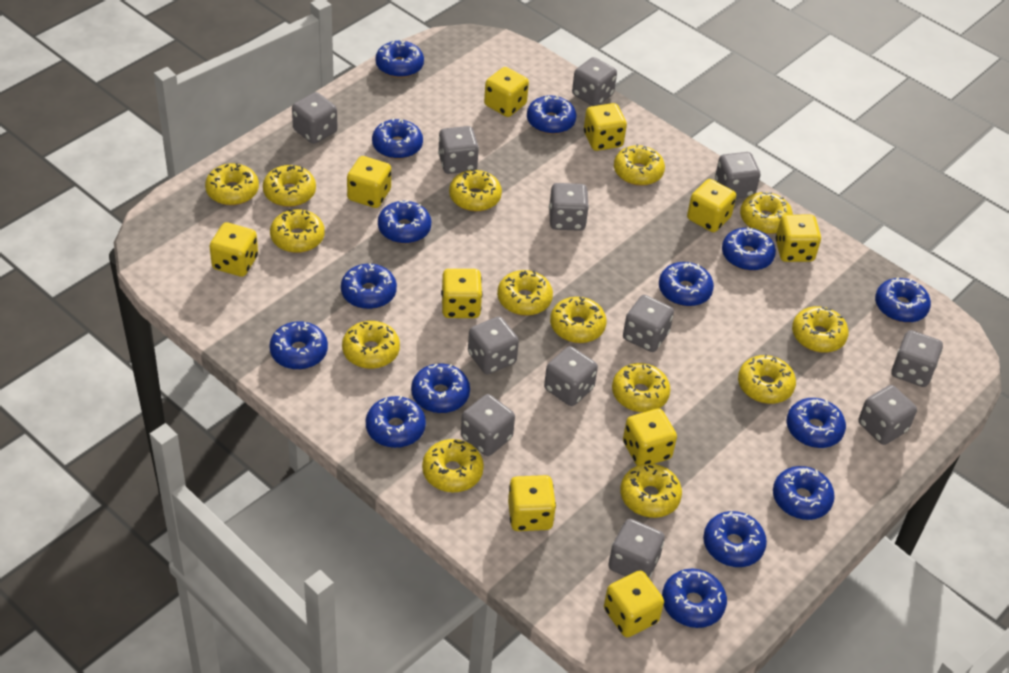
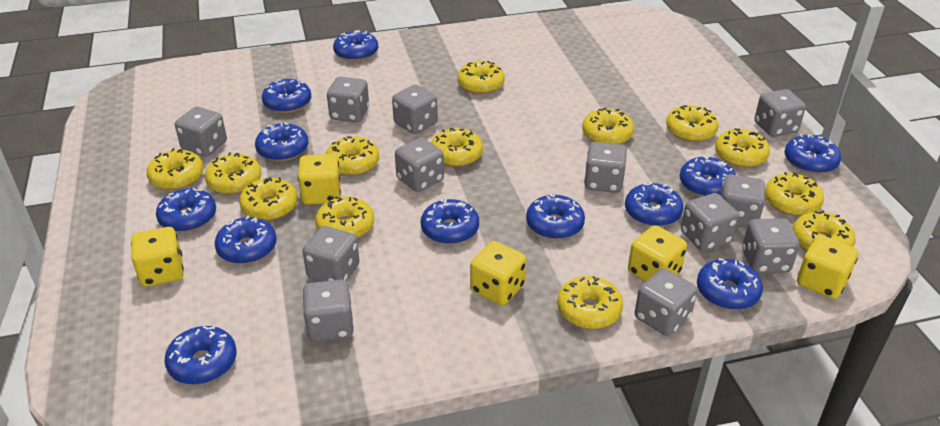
blue donut: [269,321,328,370] [341,264,397,309] [366,396,426,448] [372,118,423,159] [376,40,424,78] [378,200,431,244] [411,363,470,413] [527,95,576,134] [659,262,714,307] [662,569,727,628] [703,511,767,567] [722,227,776,271] [773,466,835,520] [787,398,846,448] [875,277,931,323] = 15 -> [156,188,216,232] [164,326,237,385] [215,216,277,264] [255,123,309,161] [262,79,311,113] [333,30,378,61] [421,199,479,244] [526,195,585,239] [625,182,684,227] [680,156,736,197] [697,258,763,310] [784,134,841,174] = 12
yellow dice: [209,222,258,277] [347,156,391,208] [441,269,482,318] [484,67,529,117] [508,475,556,531] [584,103,627,151] [604,571,664,637] [623,408,677,466] [687,179,736,232] [776,215,821,262] = 10 -> [131,227,184,287] [298,154,341,205] [470,241,526,306] [628,225,687,282] [797,235,858,299] = 5
yellow donut: [205,163,259,205] [263,165,316,207] [270,209,325,253] [342,321,400,369] [422,439,484,492] [449,169,502,211] [497,270,553,316] [550,297,606,343] [612,363,671,412] [614,144,665,186] [620,464,682,518] [738,354,796,404] [740,192,793,234] [792,306,849,353] = 14 -> [146,148,204,190] [205,152,262,194] [239,177,298,221] [315,196,374,238] [326,136,379,176] [431,128,483,167] [457,61,505,94] [557,276,623,329] [582,108,634,144] [666,105,719,142] [715,128,770,168] [765,172,824,216] [793,211,856,251] = 13

